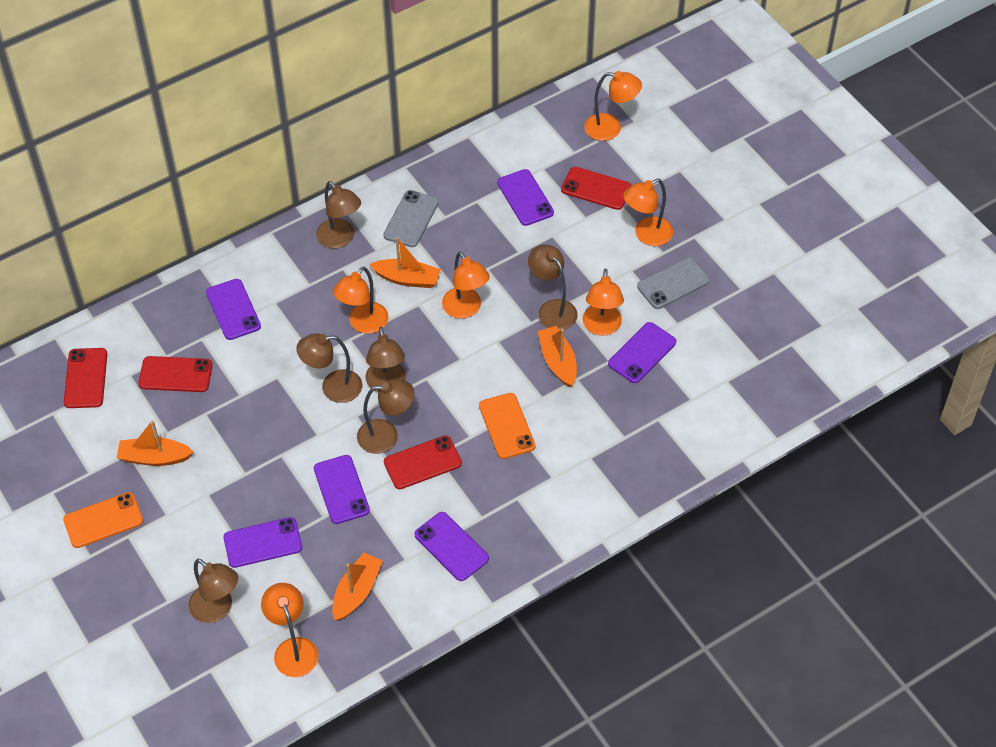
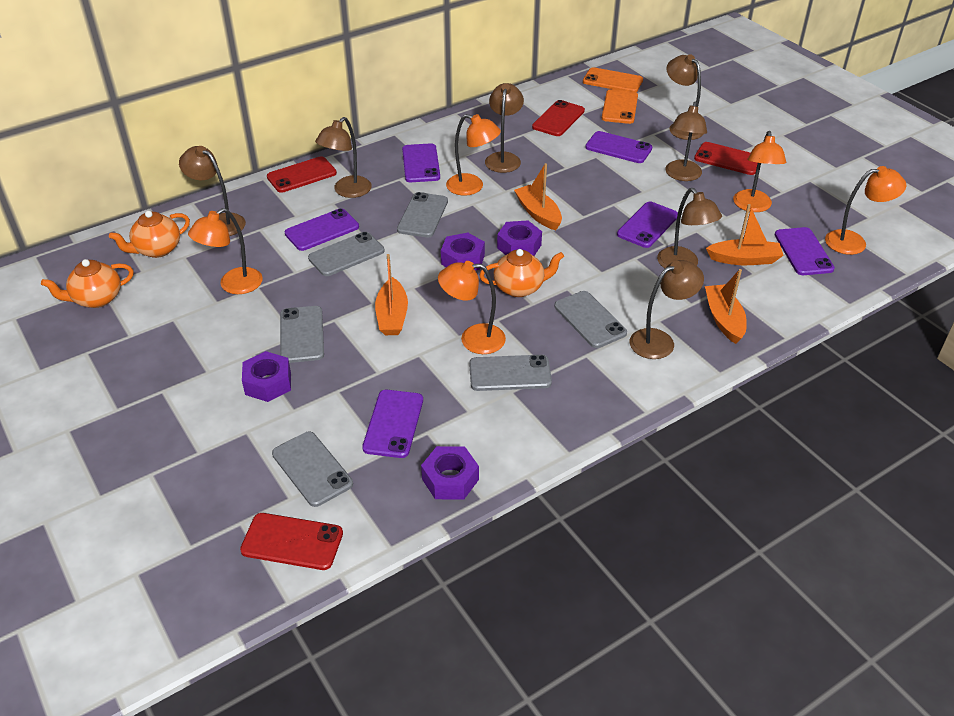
brown lamp: [188,559,238,623] [296,333,362,403] [316,181,361,248] [357,379,415,454] [366,327,406,392] [528,244,577,330] = 6 -> [179,146,246,236] [315,117,372,198] [485,83,524,173] [629,260,704,359] [657,188,722,268] [665,101,707,181] [666,54,703,140] = 7
grey phone: [383,190,439,247] [637,257,710,309] = 2 -> [272,432,353,507] [280,306,324,363] [308,232,385,276] [397,192,448,238] [469,355,552,391] [554,291,627,348] = 6
orange lamp: [261,583,318,677] [333,267,388,334] [442,251,490,319] [582,269,624,336] [584,71,642,141] [623,179,673,246] = 6 -> [188,208,263,294] [438,261,506,354] [446,114,501,196] [733,131,786,212] [825,166,906,255] = 5
orange teapot: none = 0 -> [41,259,134,308] [109,211,190,258] [479,249,564,297] = 3
purple nut: none = 0 -> [242,351,291,402] [421,446,479,500] [441,233,485,271] [497,220,542,256] = 4

